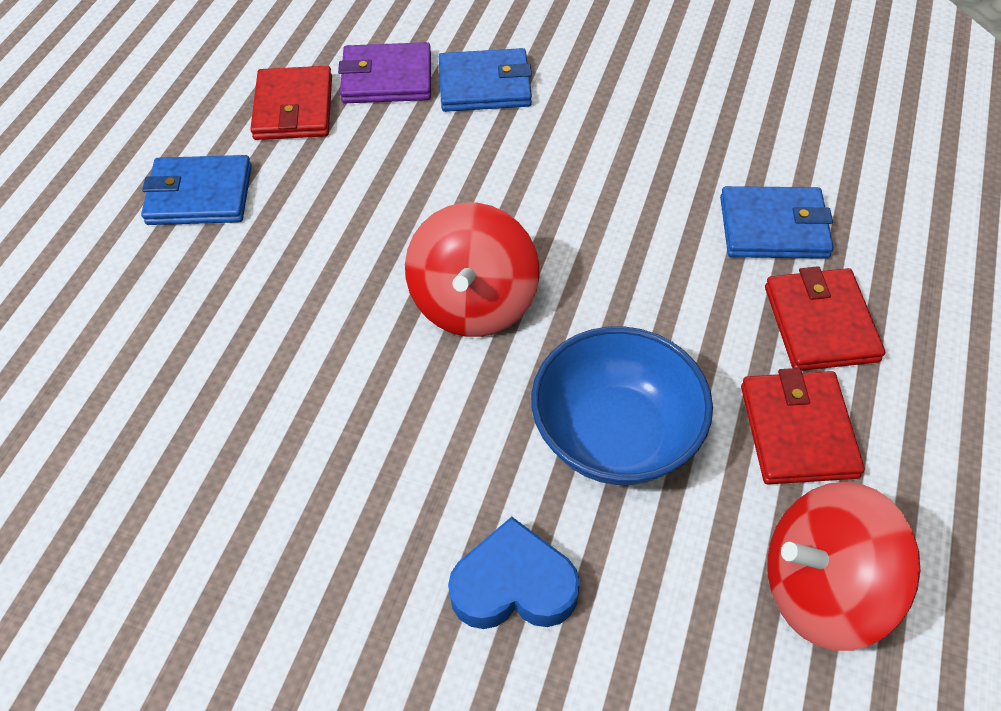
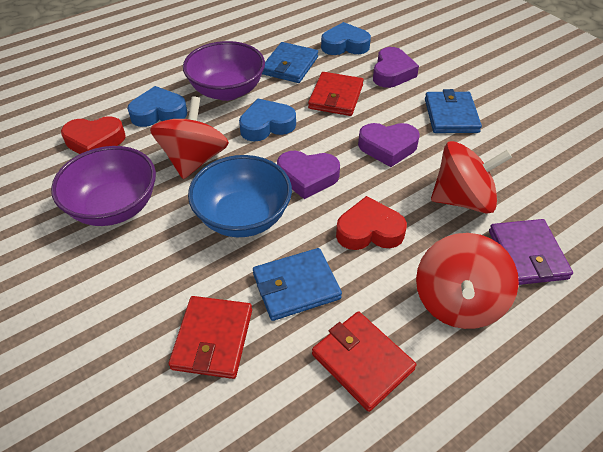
blue heart: [448,517,580,629] = 1 -> [127,86,187,127] [239,99,296,141] [321,22,371,55] = 3
purple bowl: none = 0 -> [51,146,156,226] [183,41,265,101] = 2
purple heart: none = 0 -> [277,151,340,199] [358,123,420,167] [373,47,419,88] = 3
red heart: none = 0 -> [61,116,126,154] [336,196,407,250] = 2
red spinning top: [405,203,539,337] [767,482,921,651] = 2 -> [150,96,229,179] [416,233,519,329] [431,141,512,214] = 3

